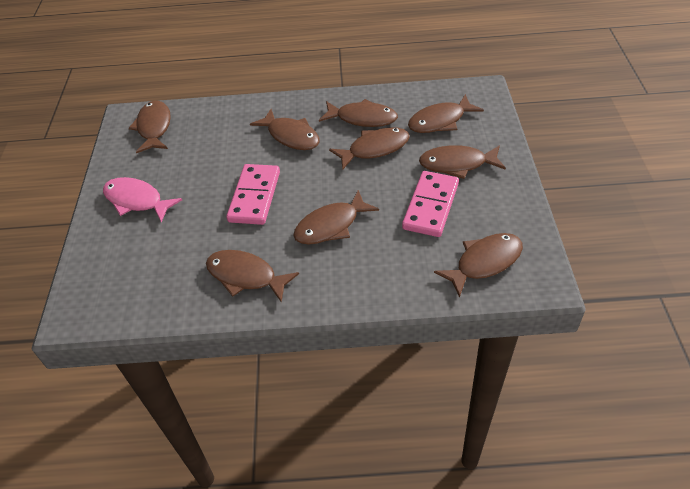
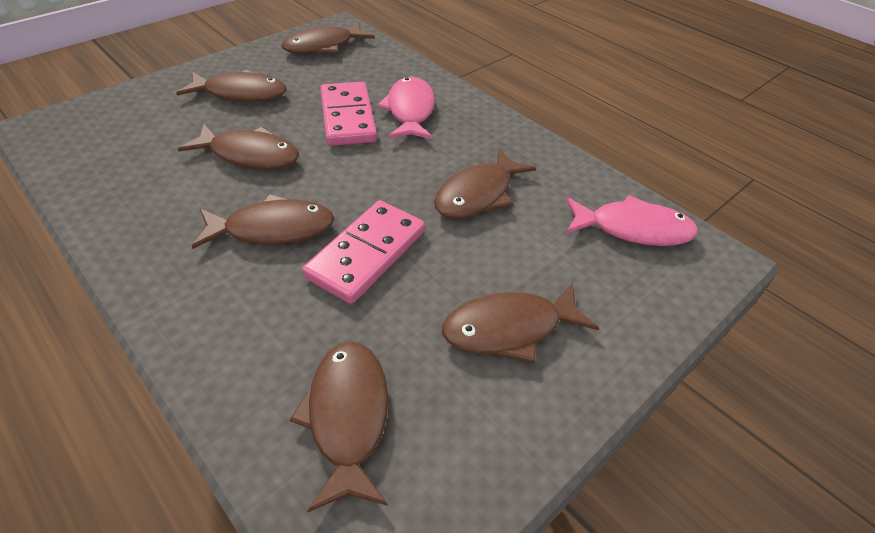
brown fish: [129,101,171,153] [206,250,299,302] [250,109,319,150] [293,190,379,245] [319,99,398,127] [329,127,410,169] [408,94,484,133] [419,145,506,179] [434,233,523,298] = 9 -> [176,70,287,102] [178,124,299,169] [192,194,334,249] [281,22,375,54] [290,341,388,512] [434,148,536,218] [442,283,599,362] = 7
pink fish: [103,177,182,222] = 1 -> [377,77,435,140] [566,195,698,246] = 2

